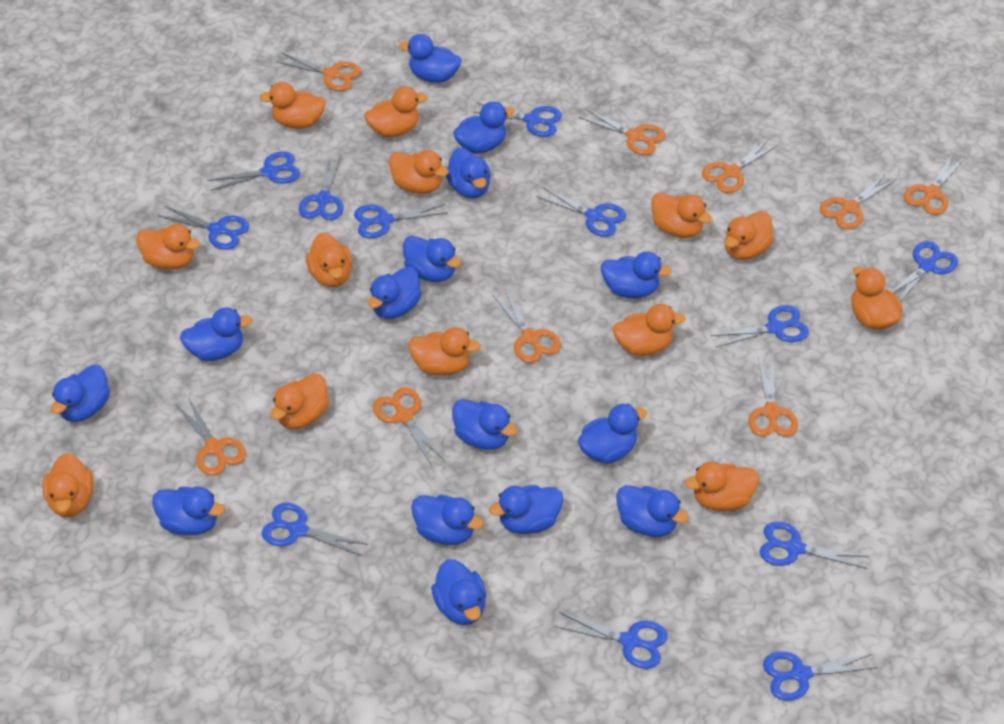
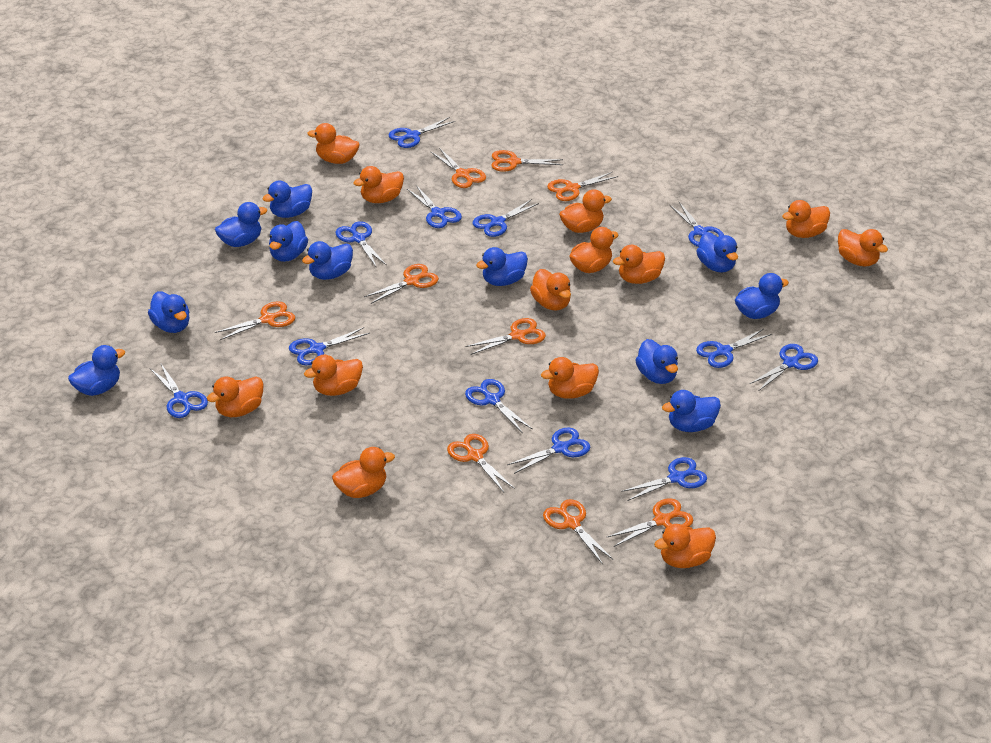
blue duck: [51,365,110,422] [152,487,225,535] [180,308,252,361] [368,267,422,319] [399,34,461,83] [403,236,461,282] [411,495,483,545] [431,559,486,625] [446,147,491,198] [452,399,517,450] [453,101,515,154] [489,485,563,534] [578,404,647,464] [601,252,672,298] [616,485,688,537] = 15 -> [68,345,125,396] [148,292,190,333] [215,202,267,247] [262,180,312,218] [269,221,308,262] [302,241,353,280] [476,247,528,286] [635,339,678,384] [662,390,721,432] [696,232,738,273] [735,273,789,319] = 11

